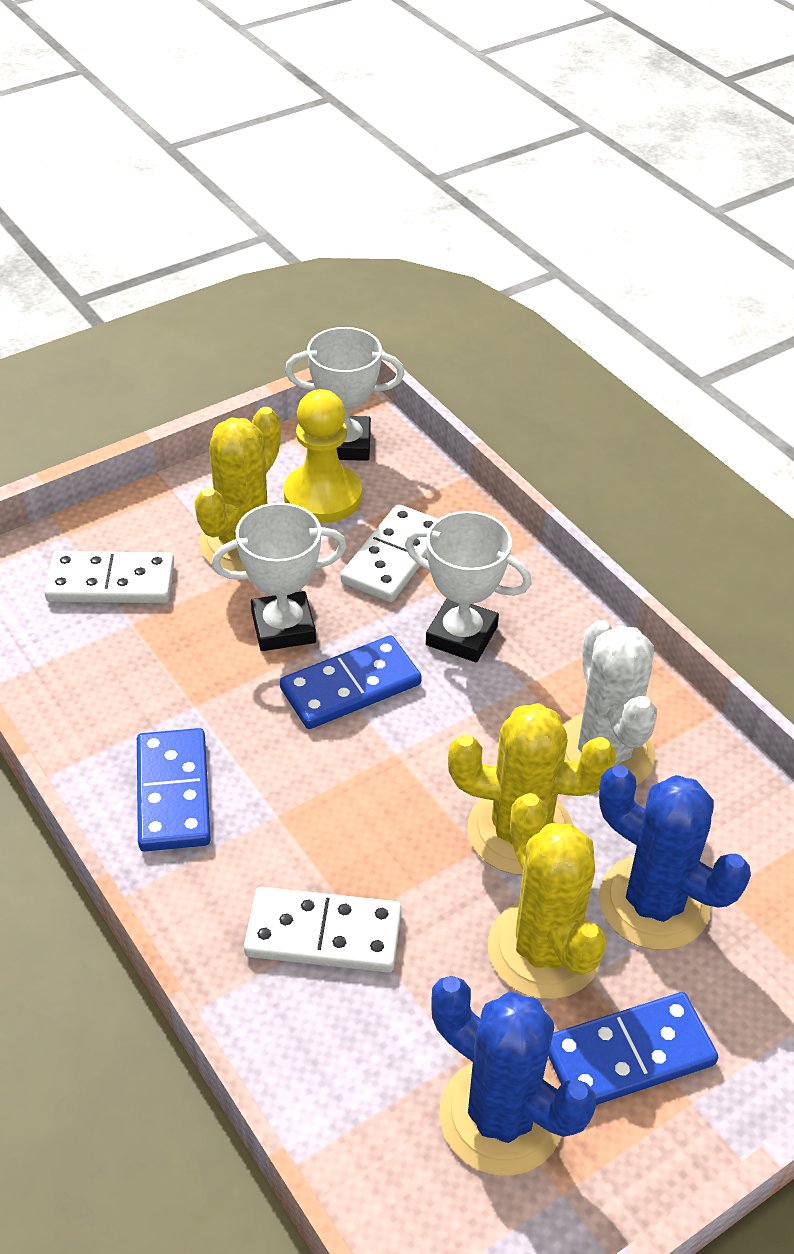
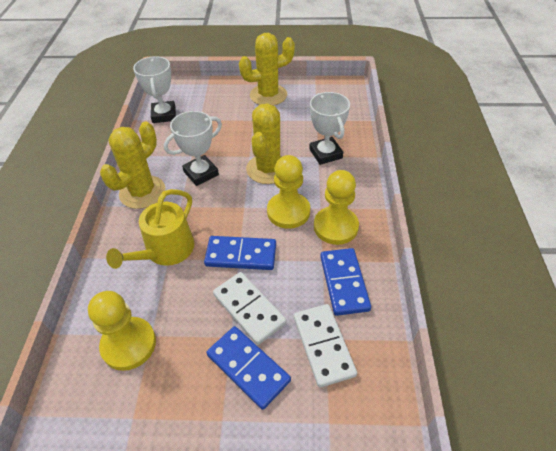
blue cactus: [431,976,596,1176] [599,765,751,950] = 2 -> none = 0
white cactus: [563,620,657,792] = 1 -> none = 0
white domino: [44,551,174,603] [244,887,402,973] [341,504,438,602] = 3 -> [213,272,286,345] [294,304,357,387] = 2
yellow pawn: [284,389,362,523] = 1 -> [88,291,156,371] [267,155,310,229] [314,170,359,245] = 3
yellow watering can: none = 0 -> [106,189,194,269] = 1

